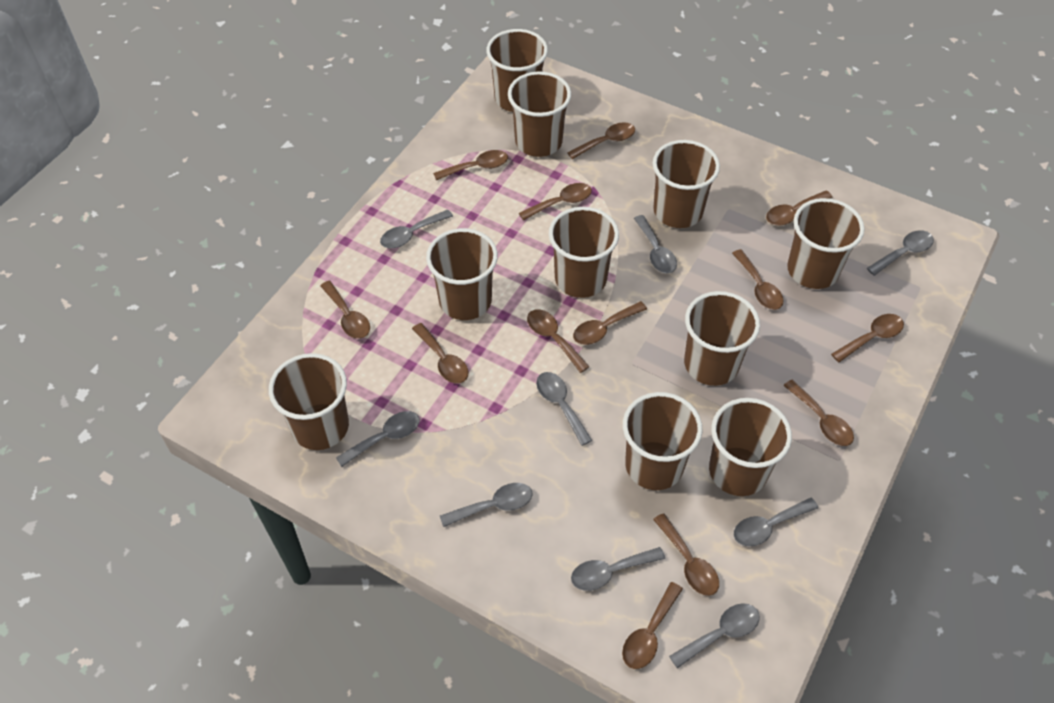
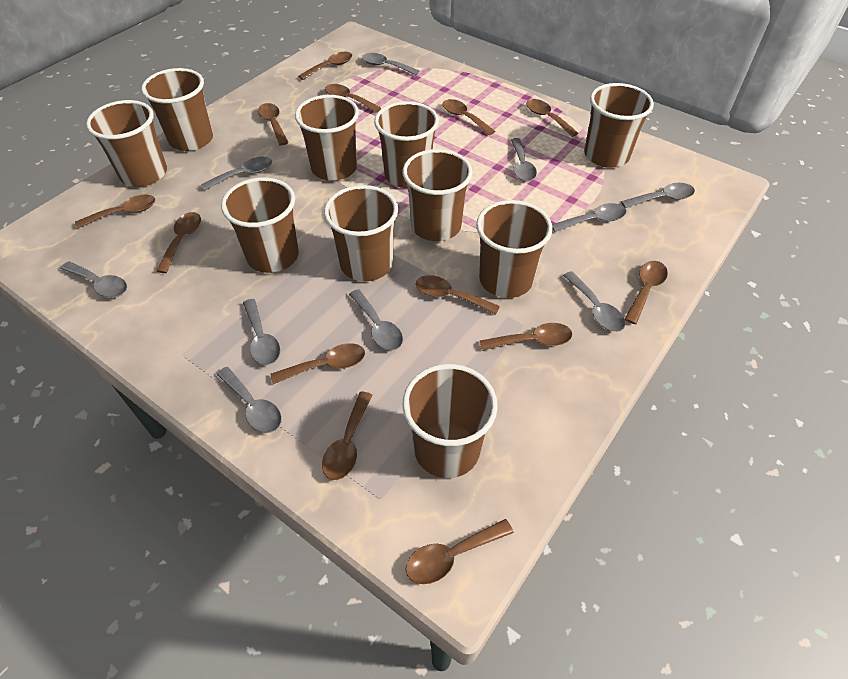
grey spoon: [336,411,420,467] [380,210,453,248] [440,483,533,527] [536,372,592,446] [571,547,665,591] [634,215,677,273] [669,603,759,668] [734,498,818,547] [867,230,934,276] = 9 -> [61,261,127,298] [201,157,272,191] [217,367,282,433] [243,299,280,365] [349,289,403,351] [362,53,419,75] [511,138,537,182] [552,203,626,232] [563,271,625,332] [621,183,695,208] = 10

